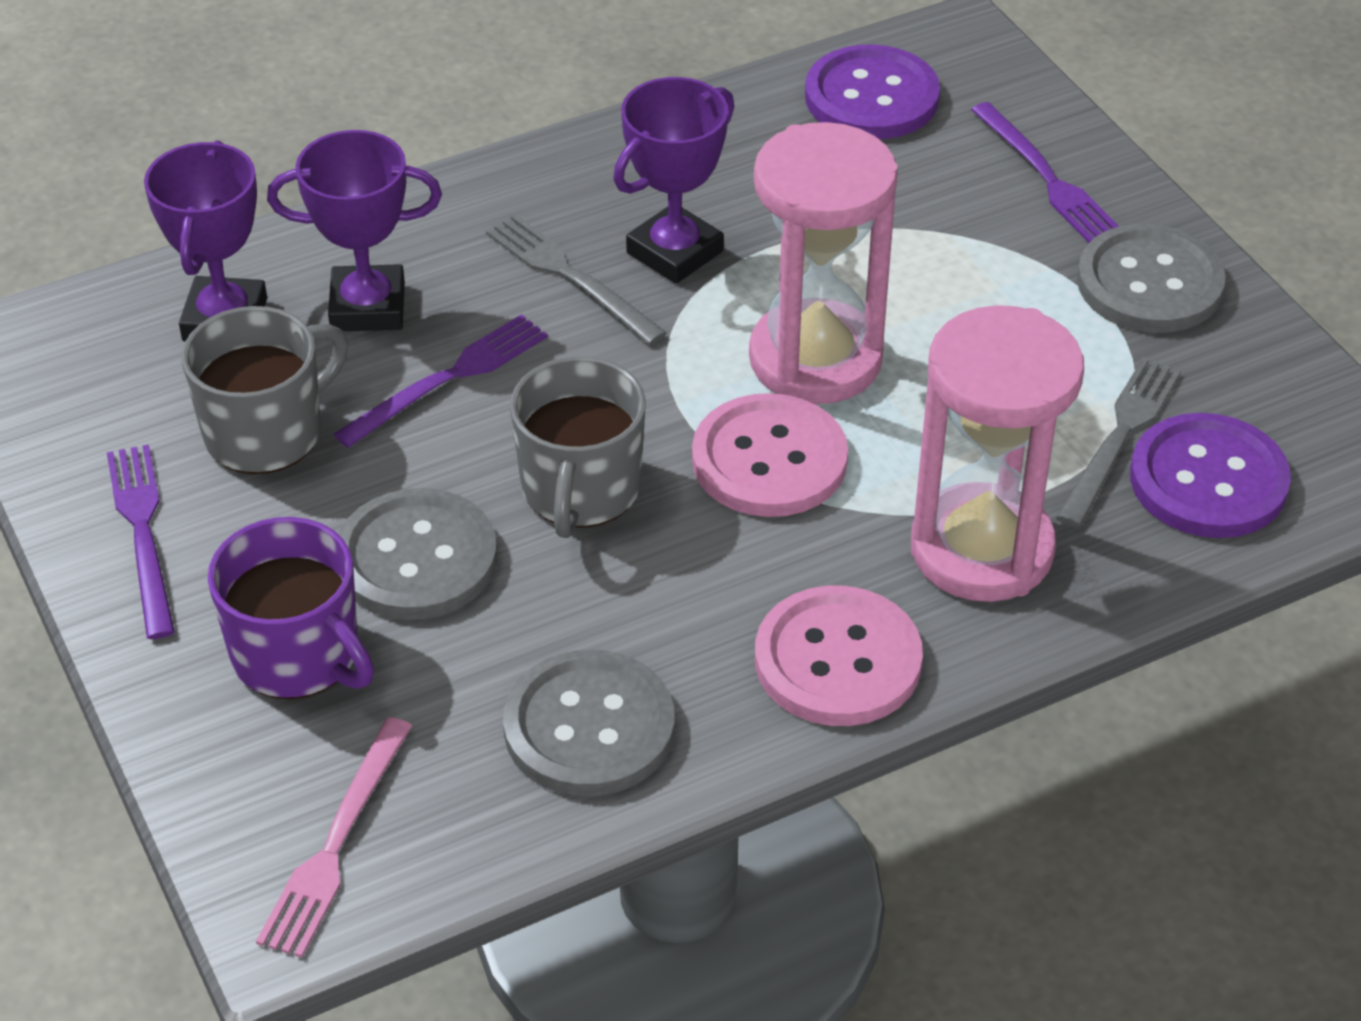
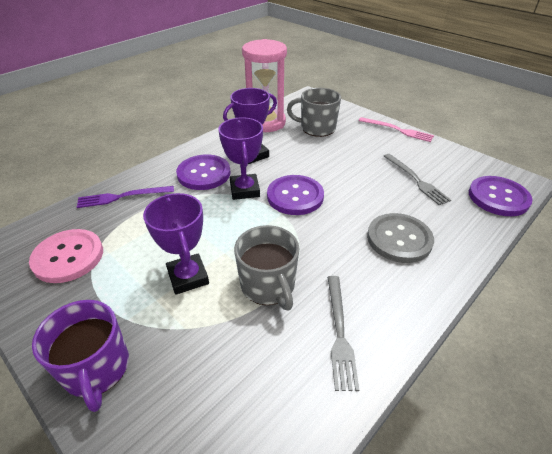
grey button: [338,488,497,620] [503,650,675,796] [1077,224,1226,333] = 3 -> [367,213,434,263] = 1
pink button: [692,393,848,517] [755,585,923,726] = 2 -> [29,229,103,283] = 1
pink hourglass: [749,122,898,404] [911,305,1084,602] = 2 -> [242,39,287,132] = 1
purple button: [805,45,940,139] [1130,413,1291,538] = 2 -> [176,154,230,190] [267,175,324,215] [469,176,533,216] = 3
purple fork: [107,444,175,639] [334,314,548,448] [971,102,1119,243] = 3 -> [77,186,174,208] = 1

